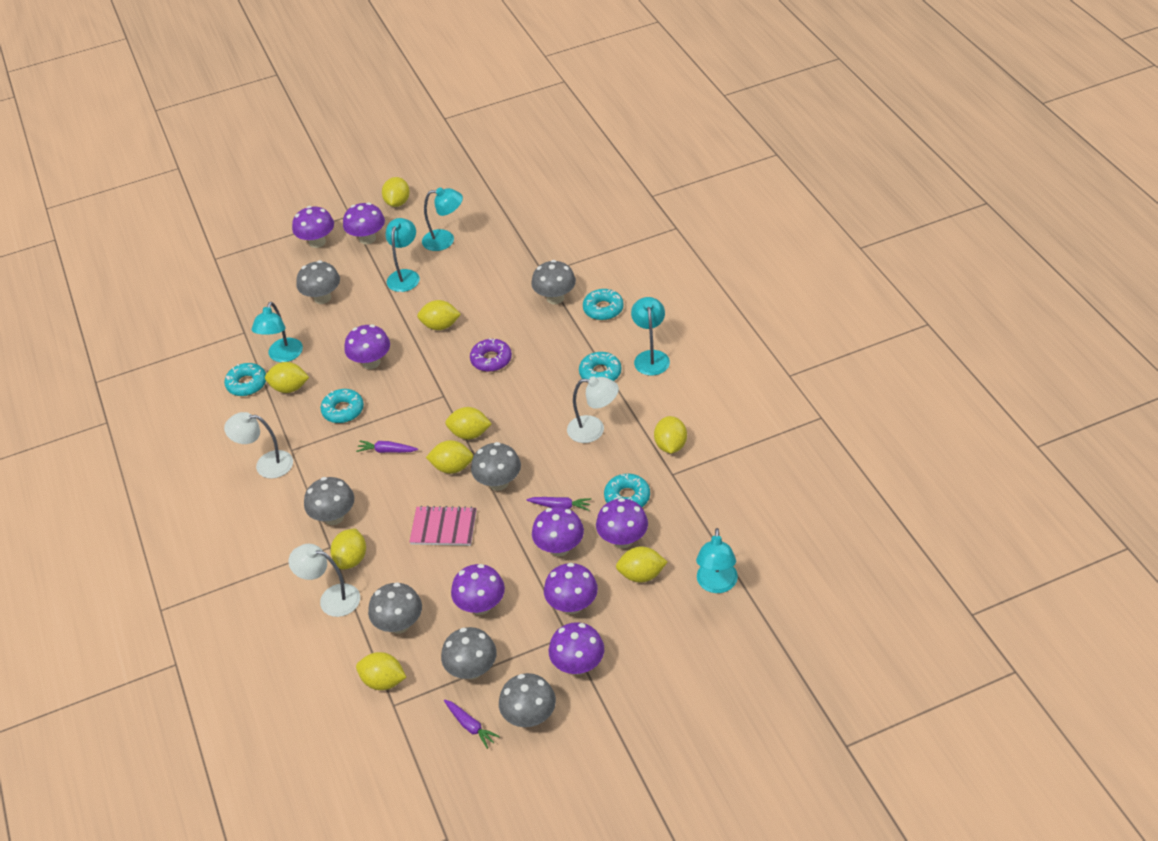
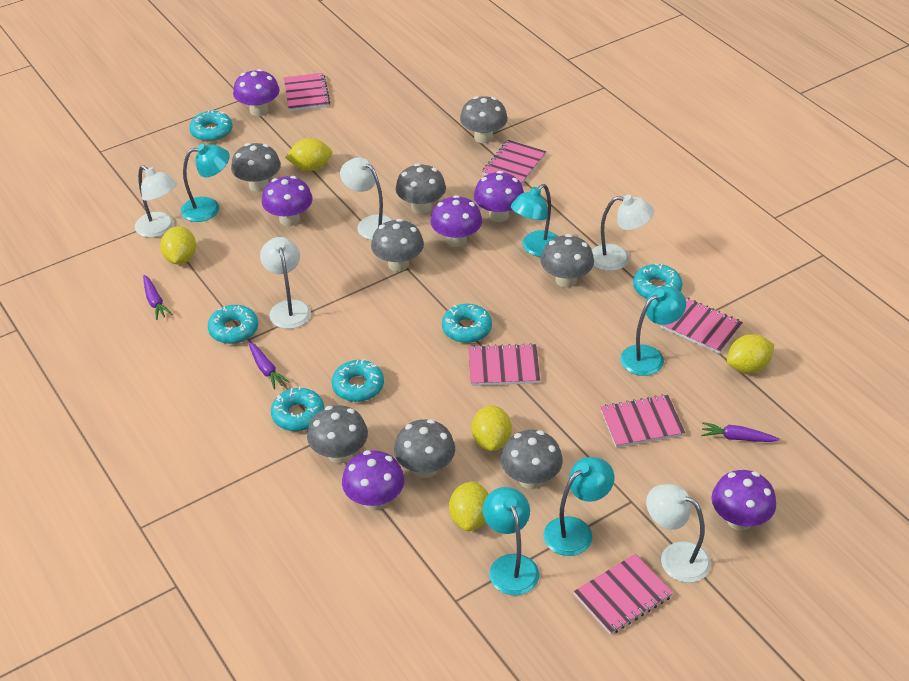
grey mushroom: [296,260,340,304] [304,477,354,525] [368,582,422,634] [441,627,497,680] [471,442,521,491] [499,673,556,727] [531,260,576,304] = 7 -> [231,143,281,192] [307,405,368,463] [371,219,424,271] [394,419,455,478] [396,163,446,214] [460,96,508,143] [501,430,563,489] [540,234,594,288] = 8
pink notebook: [409,506,477,546] = 1 -> [284,73,330,111] [468,343,540,386] [482,140,546,184] [574,554,673,635] [601,394,685,448] [661,297,743,354] = 6
purple donut: [470,338,512,372] = 1 -> none = 0
purple mushroom: [292,206,334,248] [343,202,385,244] [344,324,390,369] [451,564,505,615] [532,507,584,556] [544,563,598,614] [549,622,604,675] [596,498,648,548] = 8 -> [233,69,280,116] [262,176,313,226] [342,450,405,510] [430,195,482,247] [474,171,524,222] [711,470,776,531] = 6
turquoise donut: [224,363,266,396] [321,389,364,423] [579,352,621,381] [583,289,624,320] [604,474,650,507] = 5 -> [189,110,233,142] [208,305,258,344] [271,386,324,431] [332,359,384,402] [442,304,492,343] [633,263,683,299] = 6
white lamp: [224,412,293,479] [288,544,360,617] [567,376,619,443] = 3 -> [135,165,177,238] [260,237,311,329] [340,157,393,240] [592,195,654,271] [646,484,711,583] = 5
yellow lemon: [265,362,309,393] [331,528,366,570] [356,652,406,690] [382,177,410,207] [417,300,461,330] [426,440,474,474] [445,407,492,440] [616,546,667,583] [654,416,687,454] = 9 -> [160,226,196,264] [285,138,332,171] [449,481,489,531] [471,405,512,451] [727,334,774,373] = 5

